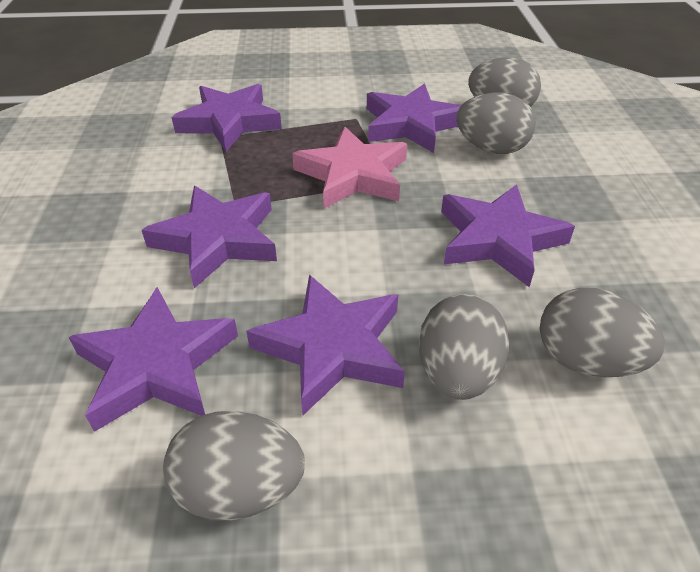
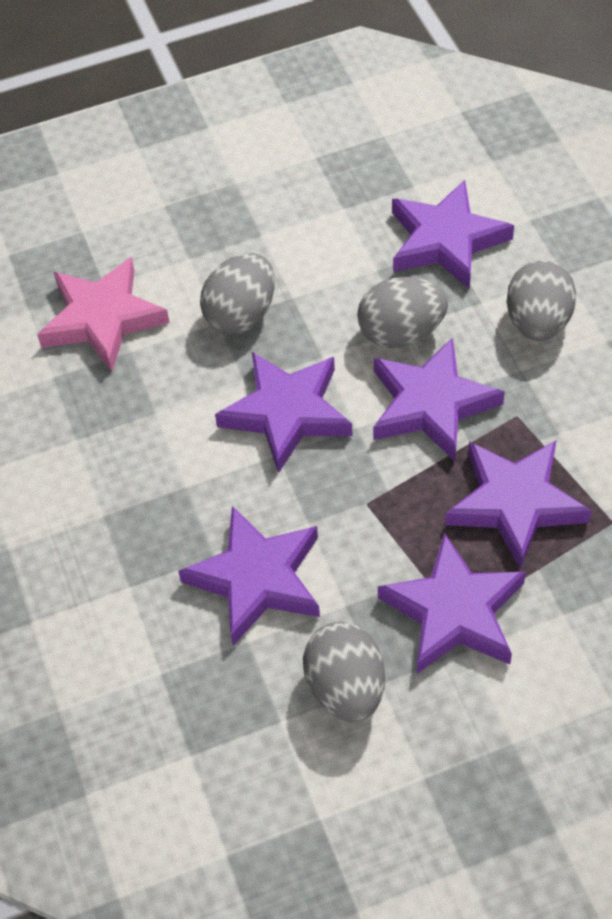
grey egg: [163,411,305,521] [419,294,509,400] [456,92,536,154] [468,58,541,107] [540,288,665,377] = 5 -> [200,253,275,334] [303,622,385,722] [357,277,448,348] [507,260,576,341] = 4

